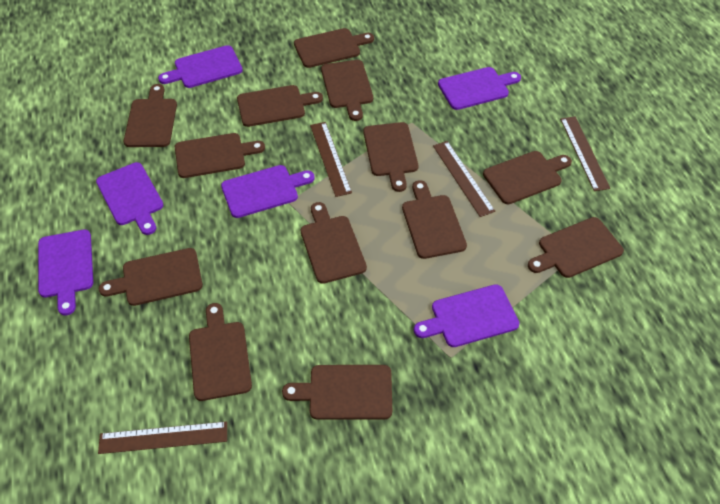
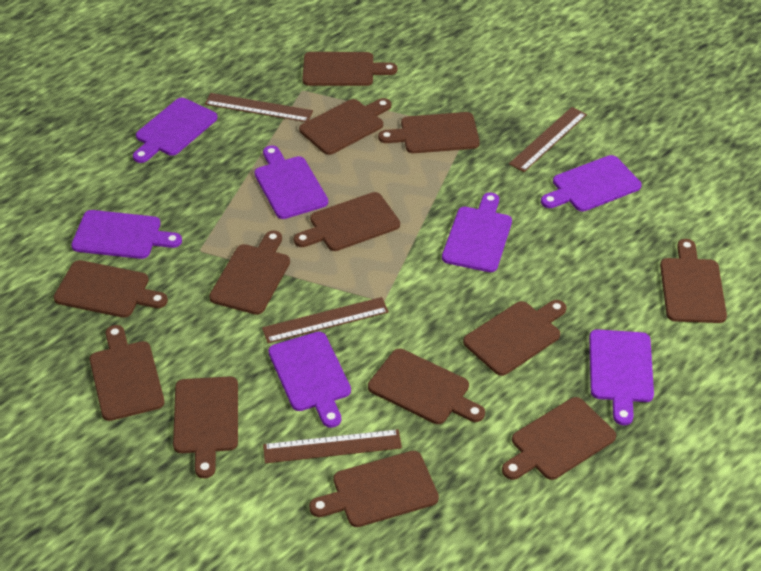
purple cutting board: [38,230,93,315] [96,162,163,235] [158,45,243,88] [221,165,315,218] [414,284,519,347] [438,67,521,110] = 6 -> [71,210,182,259] [133,98,218,163] [254,145,328,219] [268,332,351,428] [442,192,512,272] [541,155,642,212] [589,329,654,425] = 7

